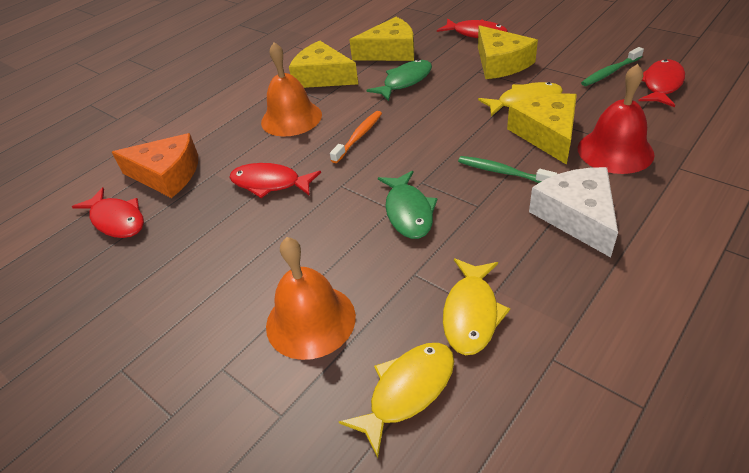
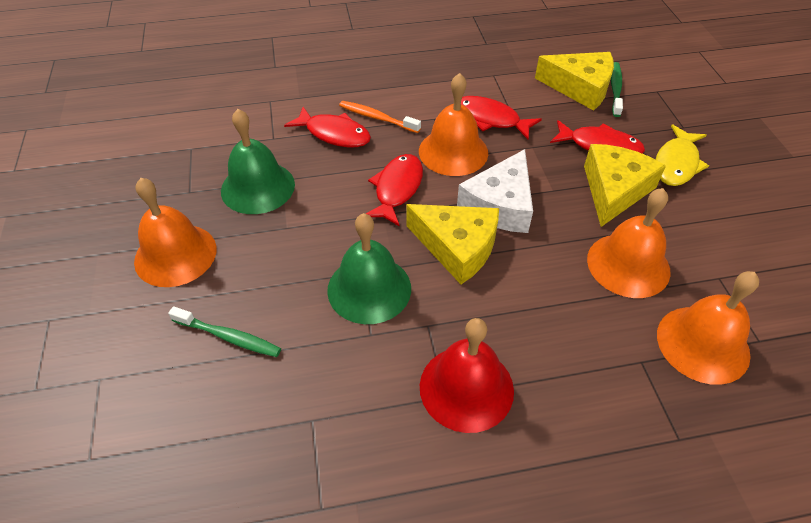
green bell: none = 0 -> [221,109,295,214] [327,213,411,324] = 2
green fish: [366,59,432,101] [378,171,437,239] = 2 -> none = 0
orange bell: [261,42,322,137] [266,237,356,360] = 2 -> [134,178,217,287] [419,73,488,176] [587,188,671,298] [657,271,759,385] = 4
orange cheese: [112,133,198,198] = 1 -> none = 0
yellow cheese: [289,41,358,88] [349,17,414,61] [478,25,538,79] [507,93,577,165] = 4 -> [406,204,499,284] [535,52,614,111] [584,144,666,227] = 3
yellow fish: [339,343,454,458] [443,258,510,355] [478,82,563,116] = 3 -> [655,124,709,186] = 1

